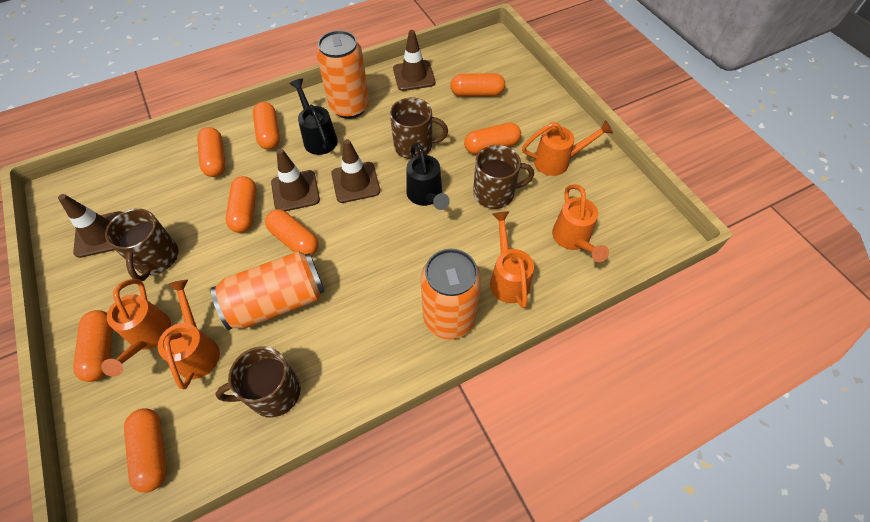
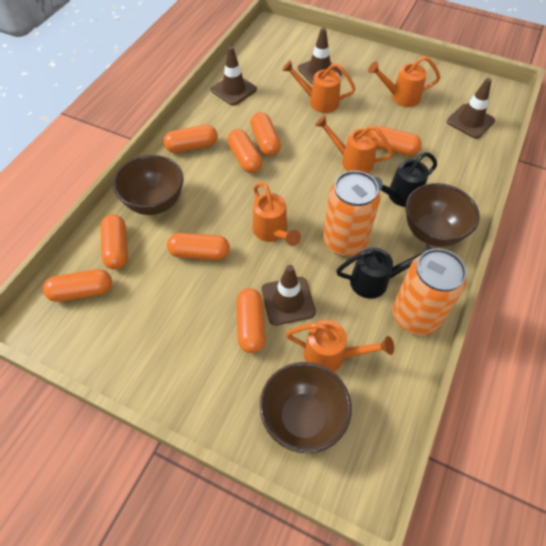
brown bowl: none = 0 -> [113,155,183,215] [260,362,352,453] [406,183,480,247] = 3
brown mug: [105,209,179,281] [215,346,301,418] [390,98,448,159] [473,145,534,209] = 4 -> none = 0
orange can: [211,251,325,330] [317,30,369,119] [420,249,482,339] = 3 -> [323,171,380,257] [392,248,467,335] = 2

